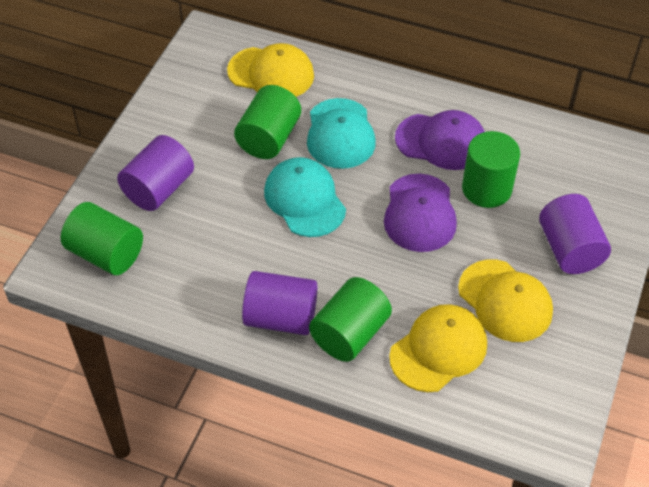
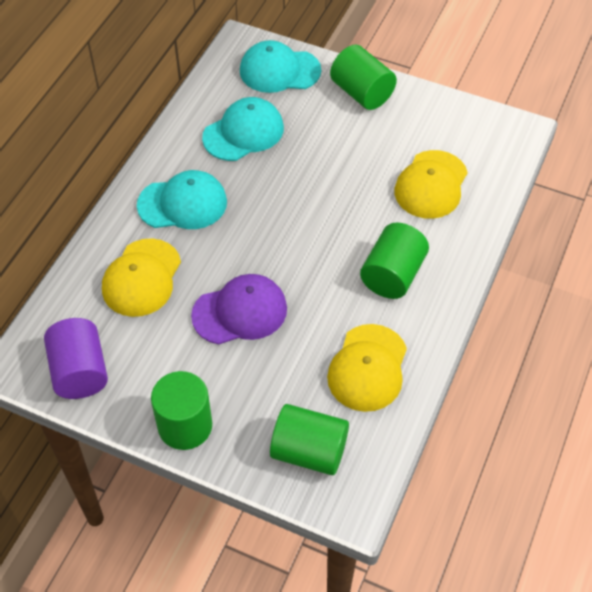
purple cap: [384,174,457,252] [395,110,485,170] = 2 -> [191,274,287,345] = 1
purple cylinder: [117,135,194,211] [242,271,317,335] [539,194,611,274] = 3 -> [44,318,108,399] = 1
turquoise cap: [264,157,346,237] [307,98,376,169] = 2 -> [137,170,227,229] [202,97,284,161] [240,40,321,93] = 3

